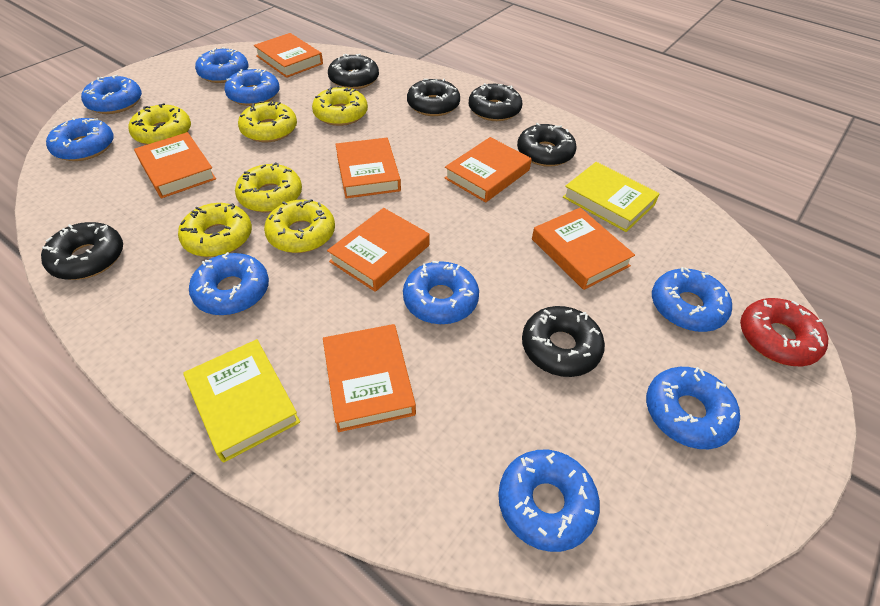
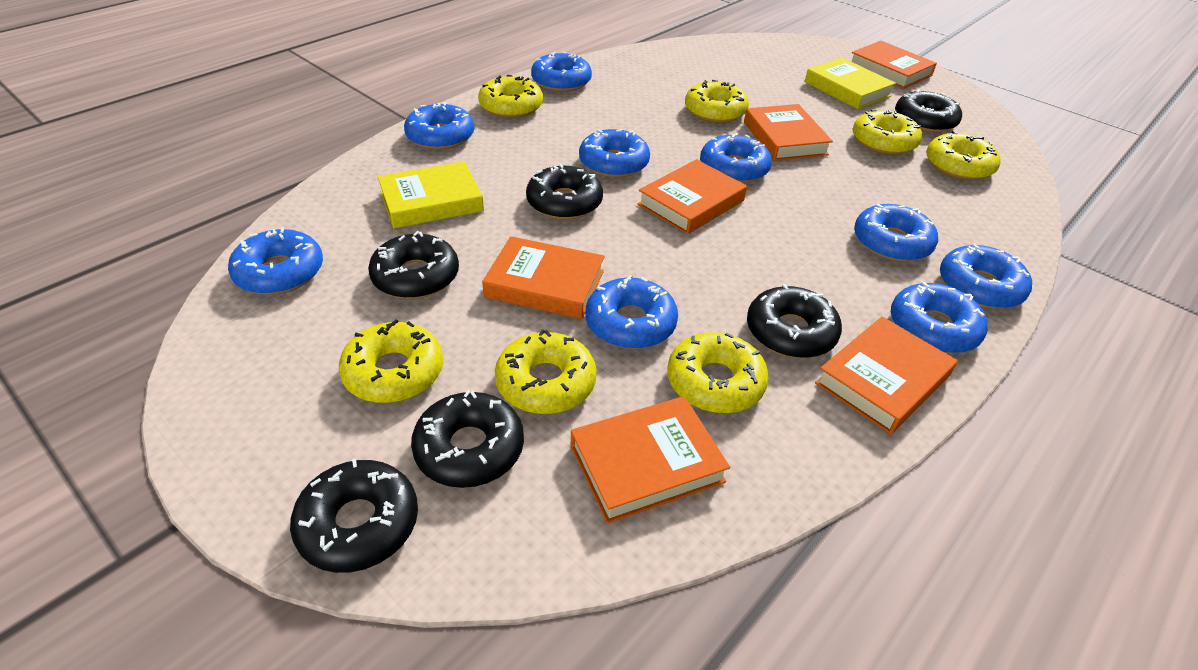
orange book: [134,132,216,198] [254,33,323,78] [323,324,416,432] [327,208,430,292] [335,138,401,198] [445,137,532,202] [532,208,635,290] = 7 -> [482,236,605,319] [570,396,730,523] [638,159,747,234] [744,104,833,161] [815,316,957,434] [852,41,937,89] = 6
red donut: [740,298,828,366] = 1 -> none = 0
yellow donut: [128,103,191,145] [178,203,252,257] [235,162,302,213] [238,101,297,142] [264,199,335,253] [312,86,368,126] = 6 -> [339,320,443,403] [478,75,543,118] [495,329,597,414] [668,332,769,413] [685,80,749,123] [852,109,922,155] [926,131,1000,180] = 7

